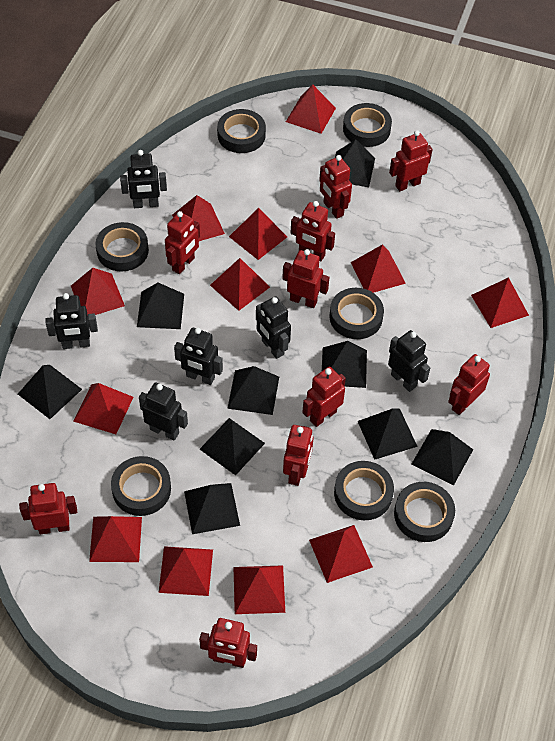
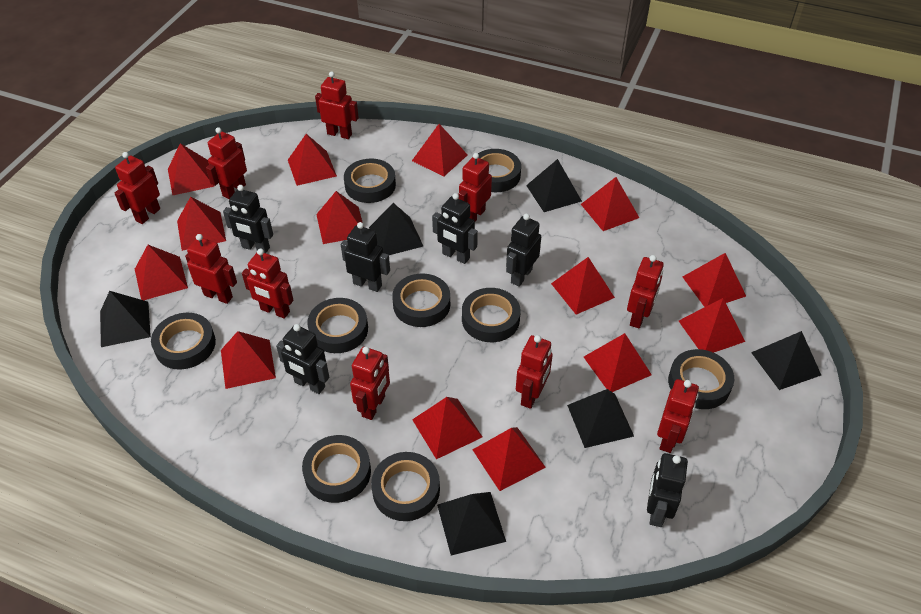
black pyramid: [18,365,82,419] [137,283,184,329] [184,483,240,534] [200,418,265,475] [227,366,279,415] [322,341,367,388] [335,139,375,187] [357,408,418,460] [412,429,473,485] = 9 -> [100,291,151,347] [369,203,423,255] [437,492,506,556] [526,159,582,212] [567,389,634,448] [751,331,821,390] = 6
black tape: [96,222,149,271] [111,456,171,516] [217,109,266,153] [329,288,384,339] [334,461,394,520] [343,103,392,147] [394,482,455,542] = 7 -> [151,313,216,370] [302,435,371,503] [307,298,368,353] [344,158,396,203] [371,452,440,521] [392,273,450,327] [462,288,521,342] [478,149,521,192] [668,349,734,409] = 9
red pyramid: [71,268,125,315] [73,383,133,434] [89,516,142,562] [159,546,213,596] [172,195,225,241] [210,258,270,311] [229,208,287,260] [233,565,285,614] [286,85,336,134] [309,525,373,583] [351,244,406,293] [471,277,529,328] = 12 -> [135,245,188,300] [168,143,215,195] [177,197,226,251] [221,331,276,389] [288,134,337,186] [316,191,363,244] [412,124,467,177] [412,397,482,459] [472,427,546,491] [551,257,615,315] [581,177,639,231] [584,333,652,392] [679,298,745,353] [683,253,746,307] = 14

